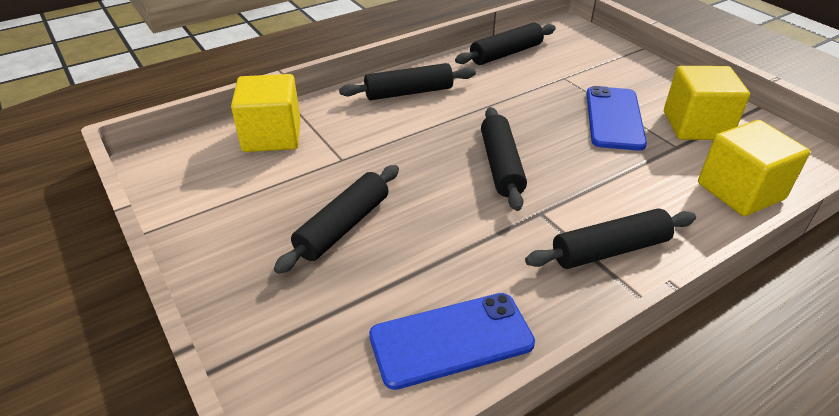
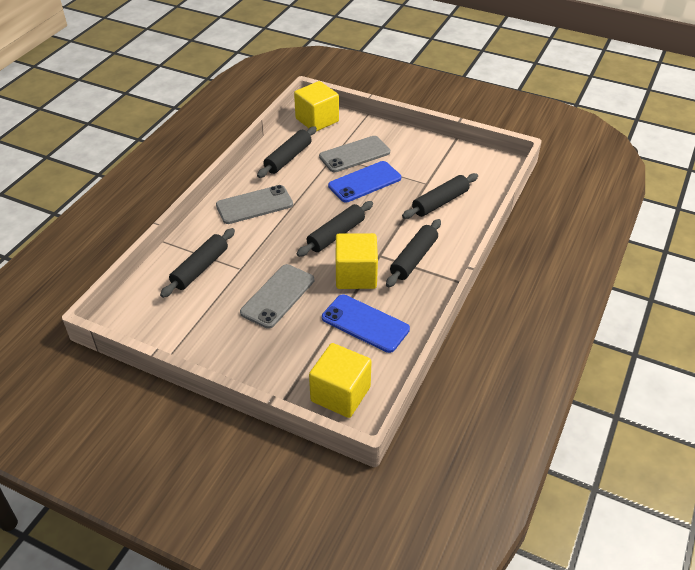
grey phone: none = 0 -> [216,185,293,224] [240,264,314,329] [319,136,390,172] = 3

